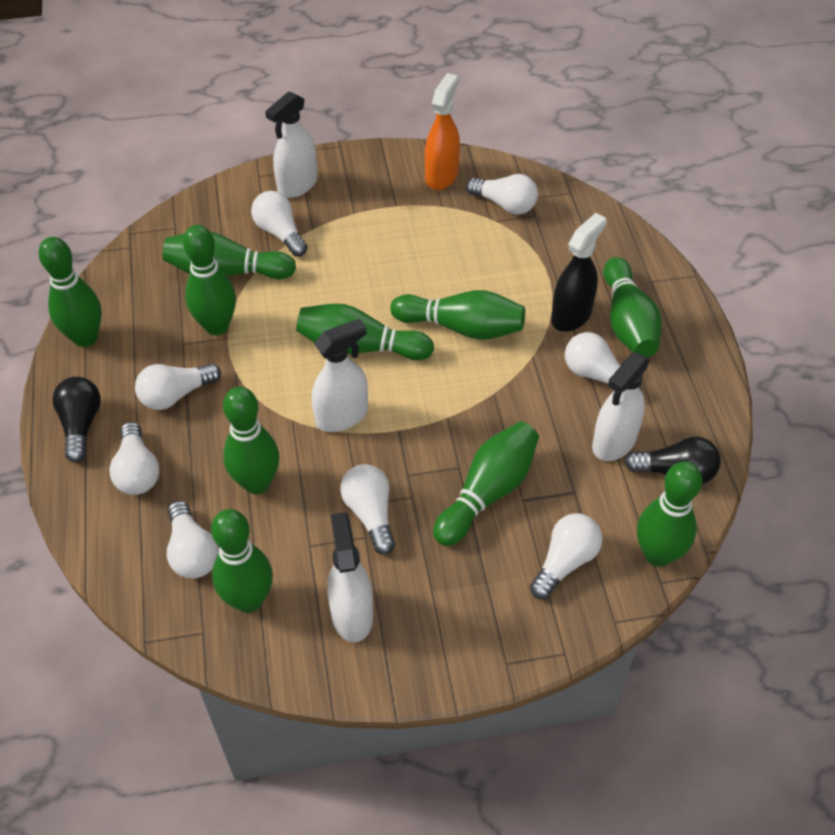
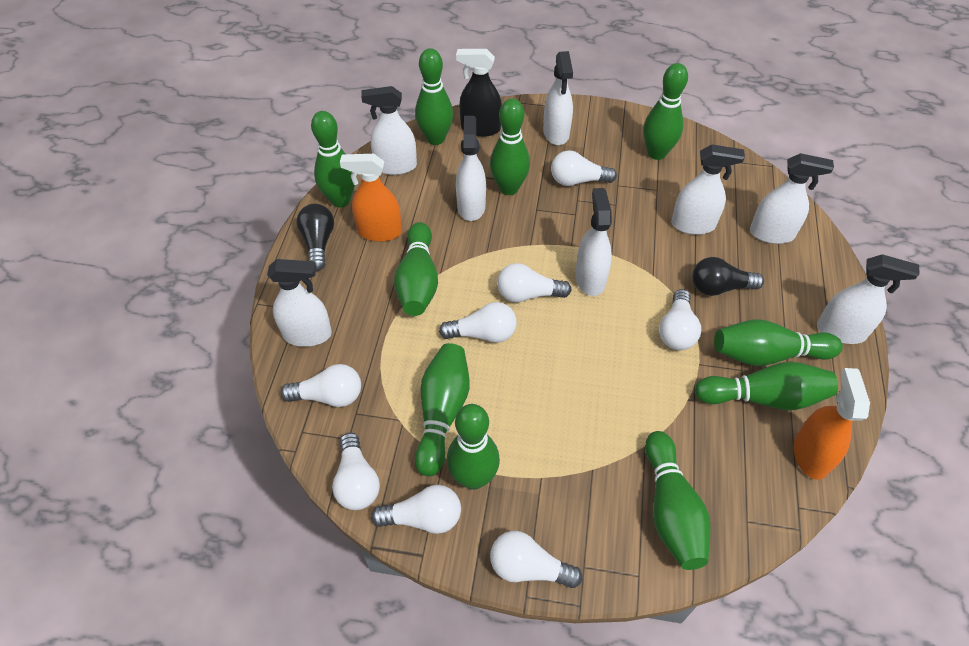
orange spray bottle: [425,73,460,190] = 1 -> [340,154,402,242] [793,368,870,480] = 2
white spray bottle: [265,91,318,198] [312,319,368,432] [327,512,373,642] [592,353,650,461] = 4 -> [267,259,332,347] [361,86,417,175] [456,116,486,221] [543,51,573,145] [575,188,612,296] [671,144,745,235] [750,153,834,244] [817,254,920,344] = 8

